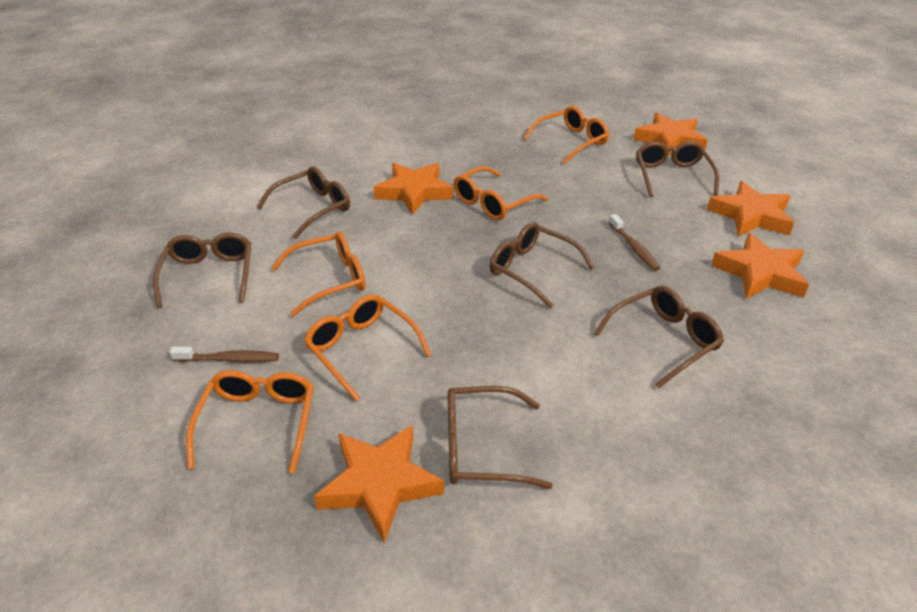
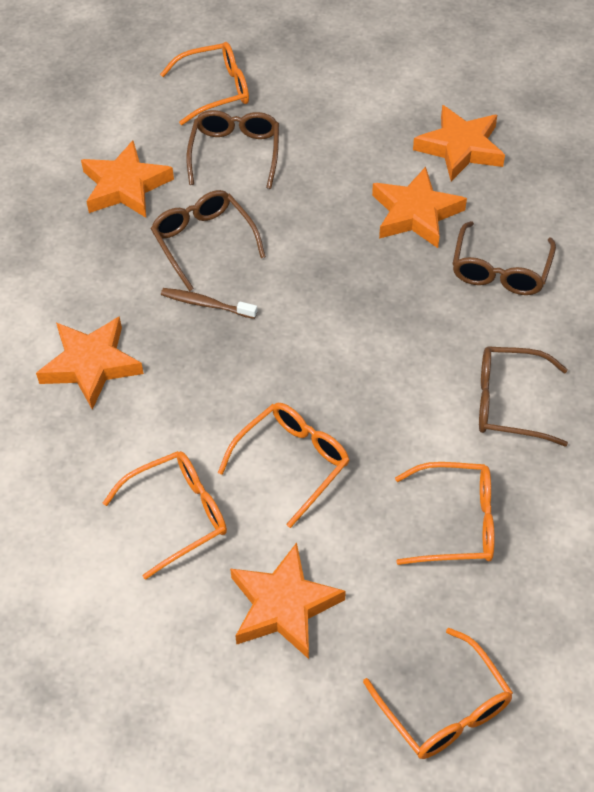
brown glasses: [153,233,251,308] [257,167,350,239] [448,386,553,489] [490,222,595,308] [594,286,724,389] [636,141,719,197] = 6 -> [151,190,266,291] [186,110,279,189] [452,221,556,295] [479,346,568,446] = 4
brown toothbrush: [170,347,279,362] [609,214,660,271] = 2 -> [161,288,257,319] = 1

